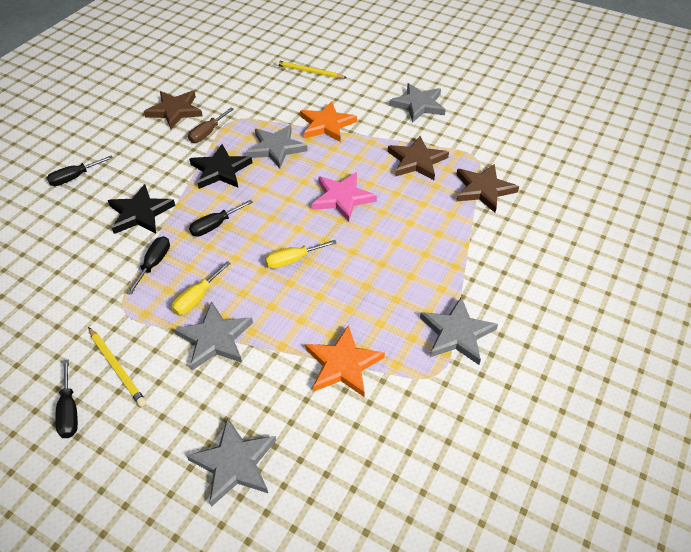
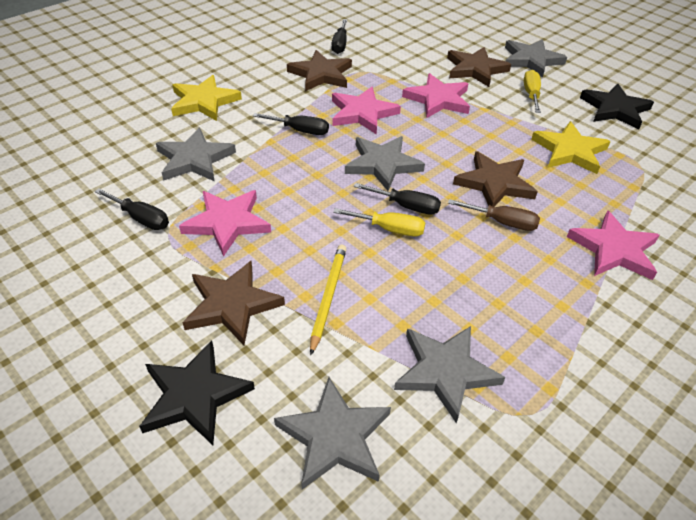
brown star: [144,91,203,129] [388,136,449,180] [456,164,519,213] = 3 -> [182,261,285,345] [287,50,352,91] [447,47,511,87] [453,151,538,207] = 4
orange star: [300,101,357,142] [305,325,385,397] = 2 -> none = 0
pink star: [312,172,377,222] = 1 -> [179,190,271,257] [332,87,401,135] [402,73,470,118] [567,210,659,280] = 4
yellow pencil: [88,327,146,406] [275,60,347,79] = 2 -> [310,245,346,356] = 1
yellow star: none = 0 -> [171,75,242,121] [531,121,611,174] = 2

